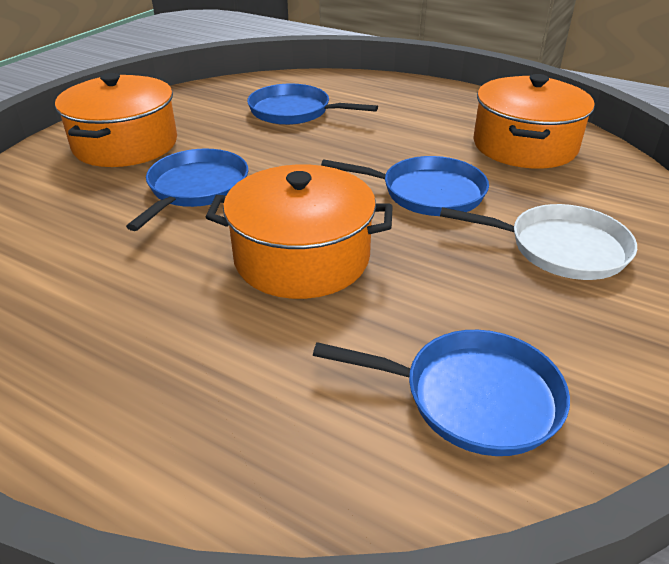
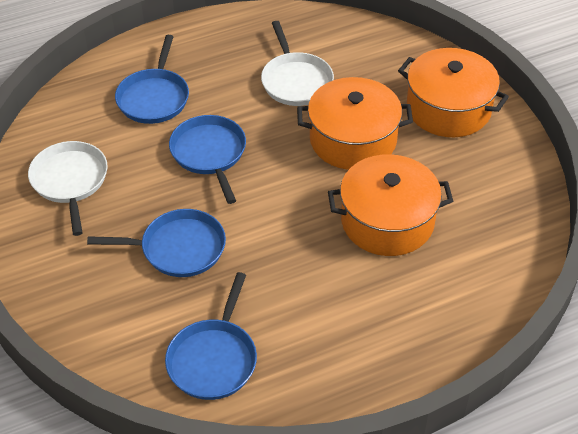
white pan: [440,204,637,280] = 1 -> [28,141,108,236] [261,21,334,106] = 2

